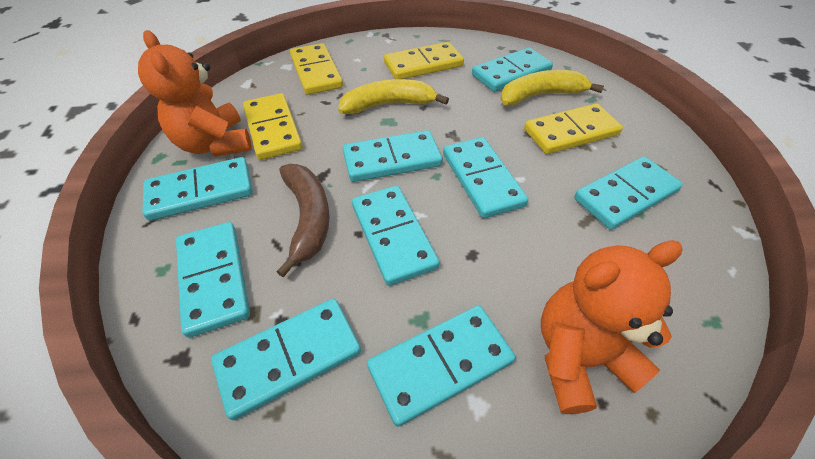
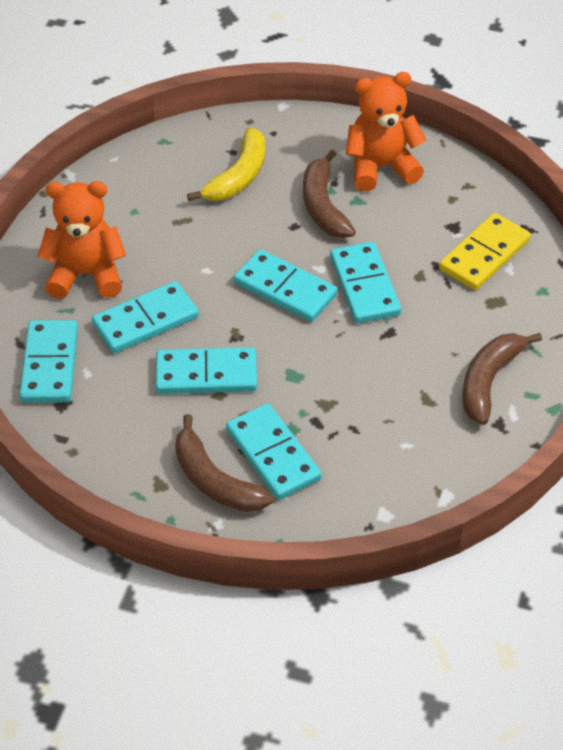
brown banana: [276,164,330,277] = 1 -> [175,414,273,512] [303,150,356,238] [463,333,542,425] = 3
turquoise domino: [143,157,253,221] [176,222,250,338] [211,298,361,420] [343,130,442,182] [352,186,440,286] [367,305,515,427] [443,137,528,218] [472,47,553,92] [574,156,683,230] = 9 -> [19,320,78,403] [92,281,199,353] [156,347,257,394] [226,403,322,500] [234,249,337,322] [330,242,401,323] = 6
yellow banana: [338,79,449,114] [500,70,604,106] = 2 -> [187,127,265,201] = 1
yellow domino: [243,93,302,160] [290,43,343,95] [384,42,464,79] [524,104,623,154] = 4 -> [439,213,531,290] = 1

